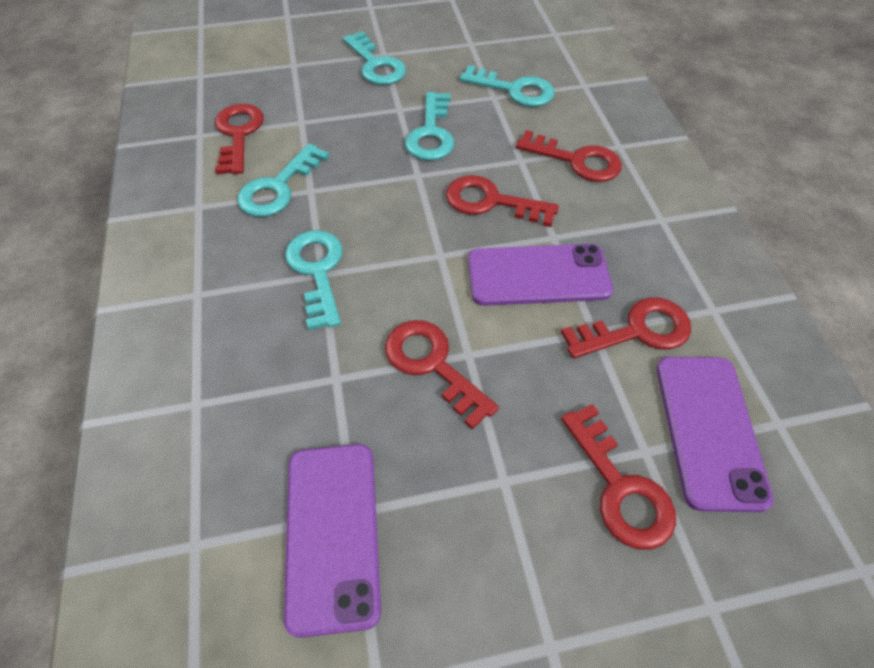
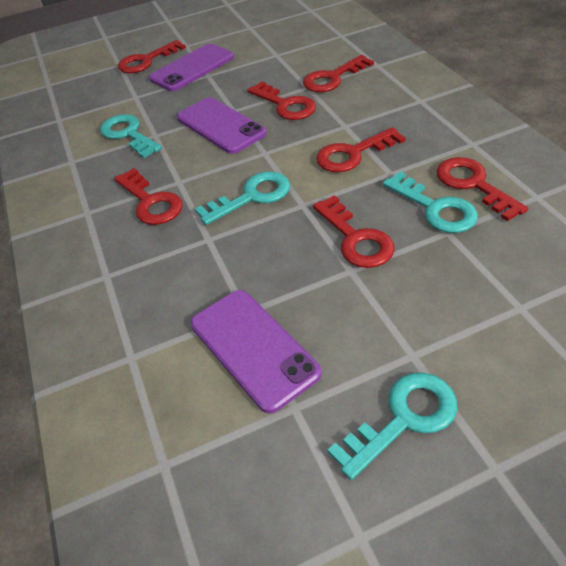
red key: [215,104,264,174] [385,320,499,430] [446,175,559,227] [516,130,622,182] [561,298,691,359] [561,404,676,550] = 6 -> [114,168,183,225] [118,40,186,73] [247,81,316,120] [303,55,374,92] [313,195,394,268] [316,127,406,172] [437,157,528,221] = 7
turquoise key: [237,143,329,217] [285,230,343,330] [343,31,406,85] [405,92,454,161] [460,65,554,107] = 5 -> [100,114,162,158] [195,171,290,225] [328,372,457,480] [383,171,478,233] = 4

